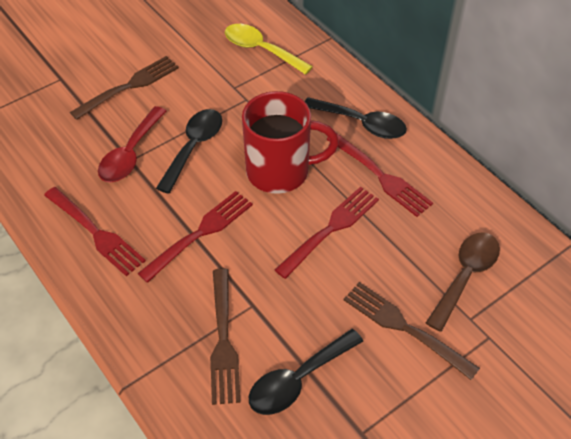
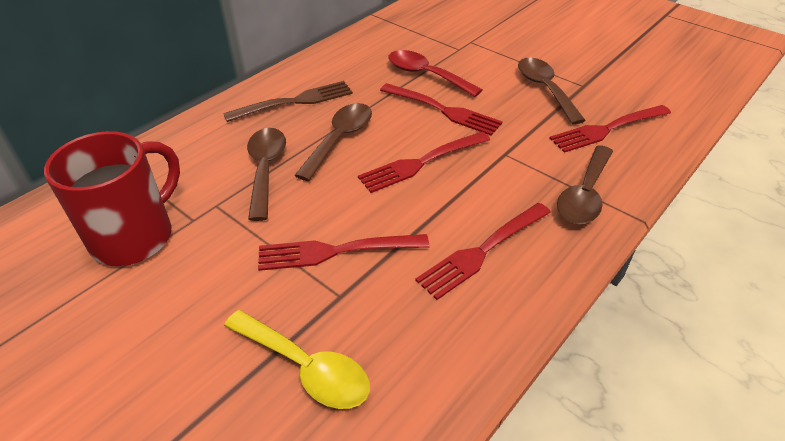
black spoon: [156,109,222,194] [249,329,363,415] [305,97,407,139] = 3 -> none = 0
brown fork: [70,56,179,120] [210,268,241,405] [344,282,480,380] = 3 -> [223,81,353,122] = 1
brown spoon: [426,233,500,332] = 1 -> [247,128,286,221] [294,103,372,181] [518,58,586,124] [557,145,613,224] = 4
red fork: [44,187,146,276] [137,191,253,283] [275,186,379,279] [326,134,433,217] = 4 -> [258,234,429,271] [358,132,490,193] [380,83,502,136] [415,203,551,300] [549,105,671,153] = 5

